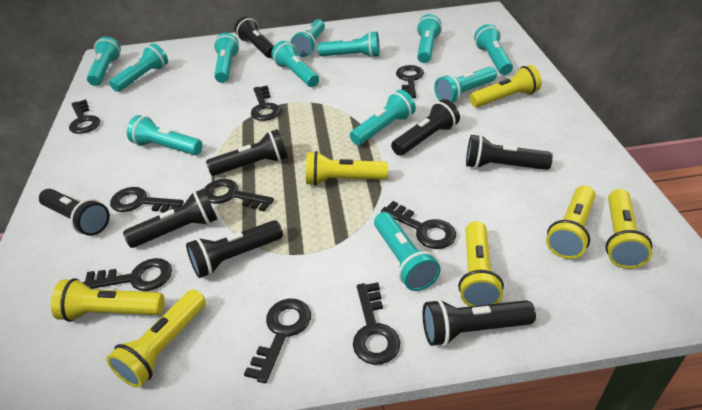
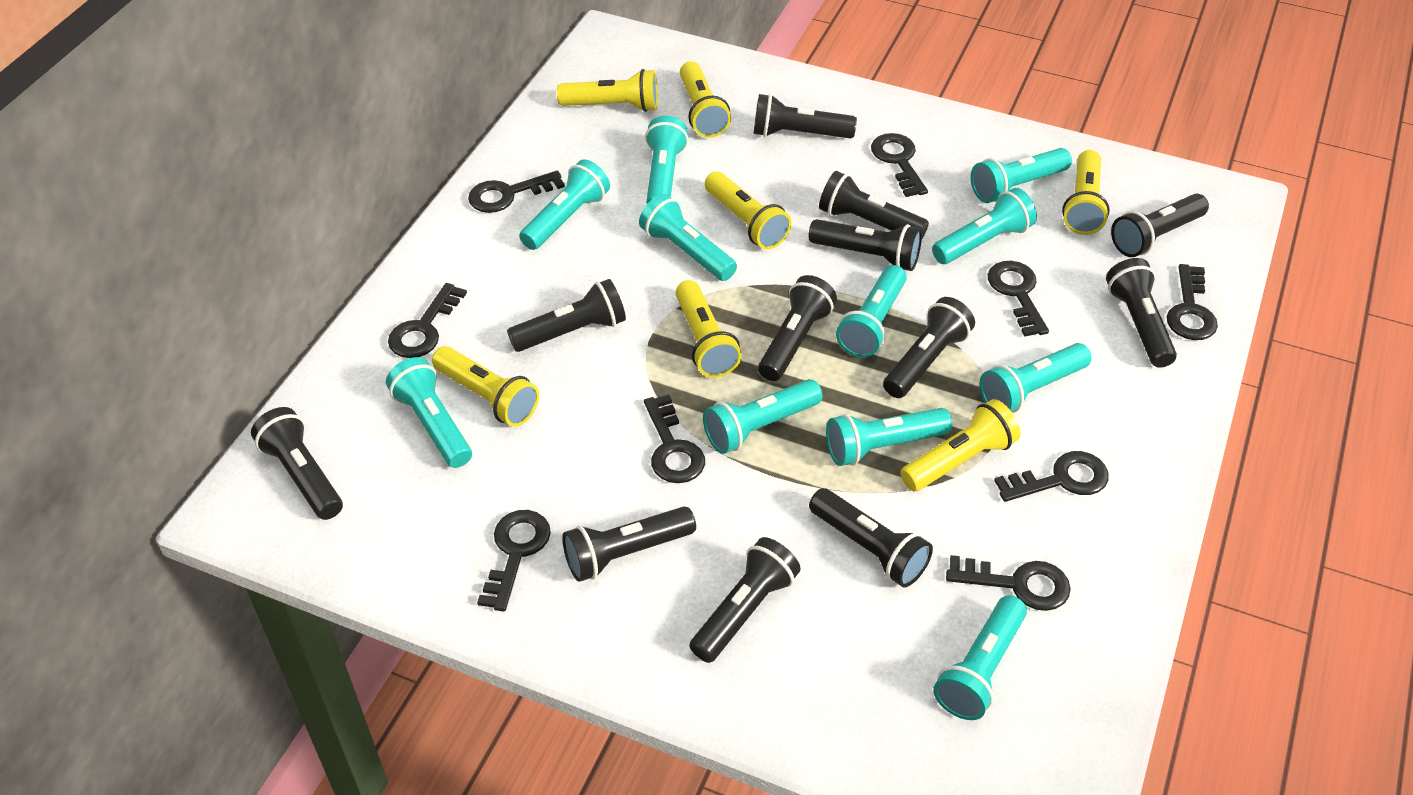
black flashlight: [39,189,110,236] [123,188,217,248] [186,220,283,278] [206,129,288,176] [235,17,274,58] [391,99,460,156] [423,299,536,346] [466,134,553,170] = 8 -> [251,407,343,520] [507,279,626,352] [562,506,696,582] [689,537,801,663] [753,94,857,139] [758,275,837,381] [808,219,922,271] [809,488,933,587] [819,171,929,239] [883,297,975,398] [1106,258,1177,368] [1111,194,1209,257] = 12
turquoise flashlight: [87,37,121,86] [109,43,168,92] [127,115,203,155] [214,33,239,83] [271,41,319,87] [290,19,325,57] [318,31,380,58] [350,90,416,145] [374,212,441,291] [417,14,442,63] [434,67,497,103] [474,24,513,75] = 12 -> [386,357,472,468] [519,159,610,250] [639,194,737,281] [645,116,689,203] [703,379,822,454] [826,408,952,466] [836,265,907,357] [932,188,1037,264] [933,595,1027,720] [971,148,1072,203] [980,343,1092,413] = 11

